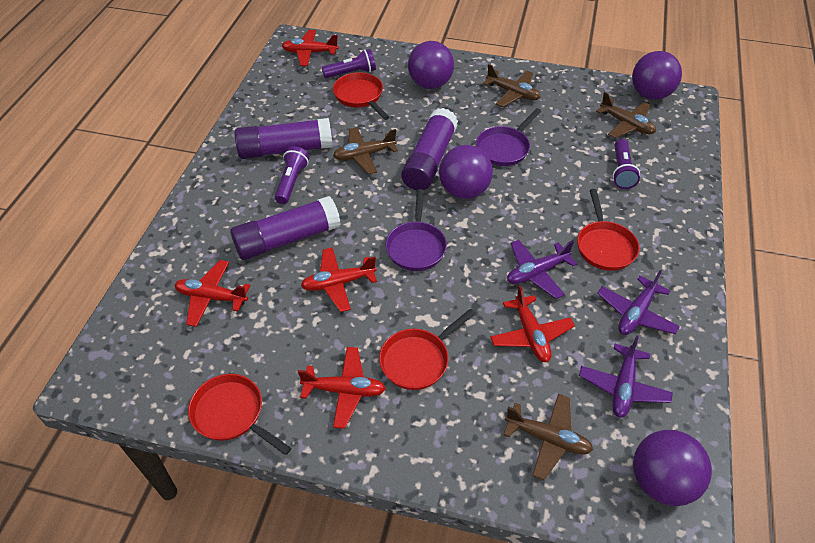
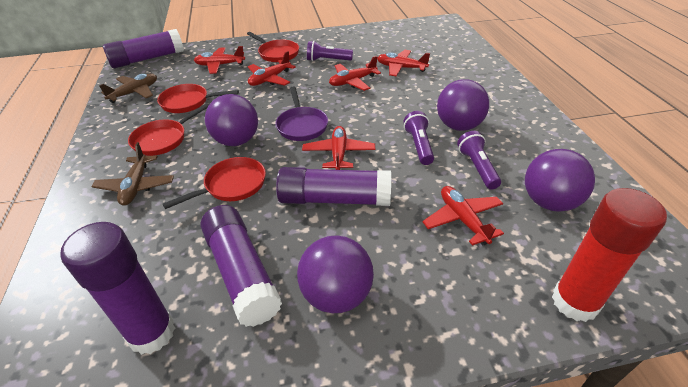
brown plane: [333,127,398,174] [483,64,540,107] [503,394,593,480] [596,92,656,138] = 4 -> [91,142,174,206] [99,73,157,103] = 2
purple glue stick: [230,196,341,260] [235,118,333,159] [401,108,458,190] = 3 -> [60,222,175,355] [103,29,184,68] [201,205,282,327] [276,167,391,206] = 4
purple pan: [386,189,447,271] [476,108,541,166] = 2 -> [276,86,328,141] = 1
purple plane: [507,239,577,299] [579,335,673,418] [597,270,680,335] = 3 -> none = 0
red glue stick: none = 0 -> [552,188,667,322] = 1
red plane: [174,260,250,327] [282,30,339,66] [298,347,386,429] [301,247,377,312] [490,285,575,362] = 5 -> [194,46,245,74] [248,51,296,86] [302,126,375,170] [329,56,381,91] [377,50,430,76] [423,186,504,246] = 6

